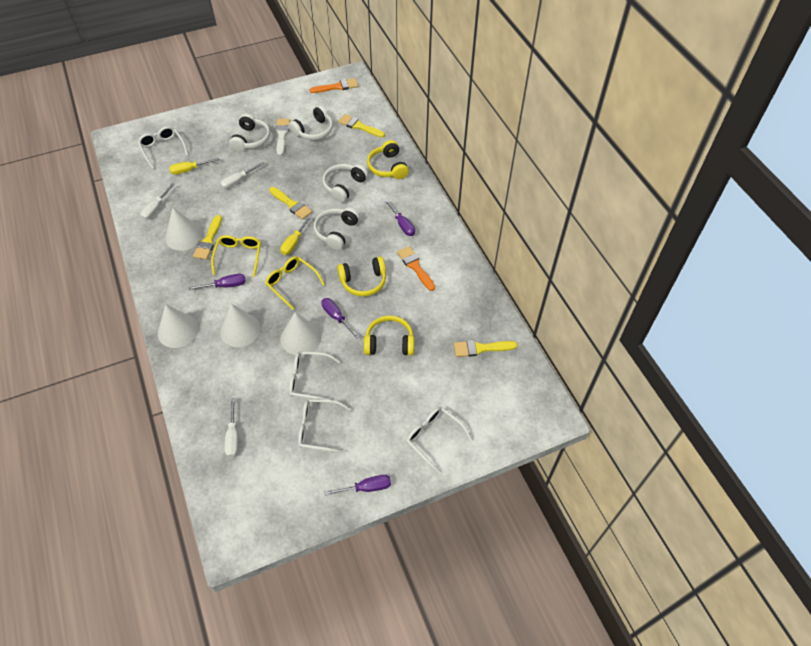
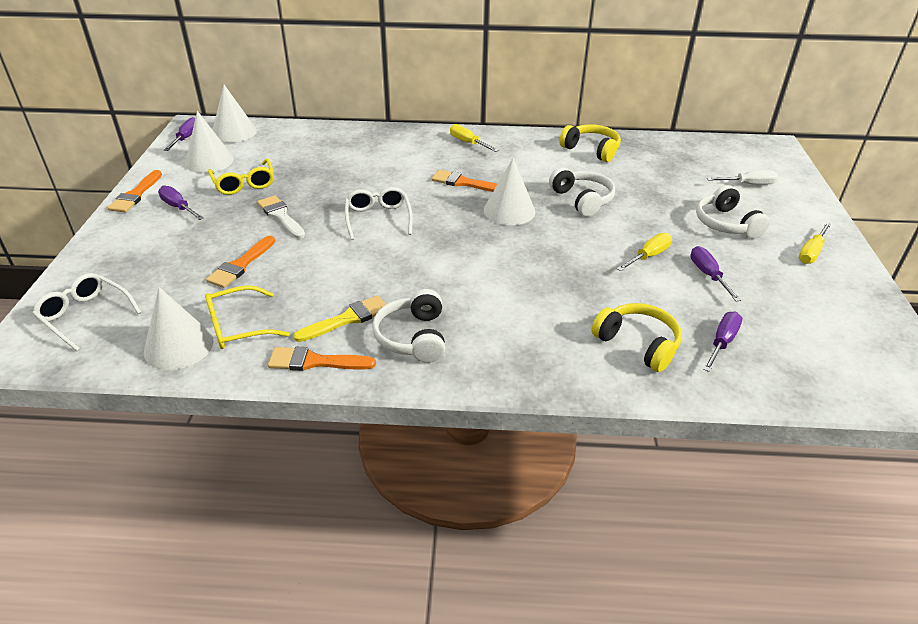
orange brush: [310,78,358,93] [397,246,435,291] = 2 -> [107,170,162,213] [206,236,275,288] [268,347,376,371] [432,170,497,192] = 4
white glasses: [137,126,188,169] [289,351,341,400] [298,399,351,453] [406,407,473,474] = 4 -> [32,273,142,351] [345,187,413,240] = 2
white headphones: [229,114,270,152] [289,105,333,140] [314,207,360,250] [323,164,368,203] = 4 -> [372,289,445,363] [549,167,615,217] [696,185,770,238] = 3
white screwdriver: [140,183,175,220] [220,162,265,189] [225,398,238,458] = 3 -> [707,170,778,185] = 1
yellow brush: [193,215,222,260] [269,187,312,220] [338,114,385,138] [454,340,518,357] = 4 -> [293,295,386,342] = 1
yellow headphones: [337,256,386,297] [364,316,414,356] [367,140,409,179] = 3 -> [559,124,621,162] [591,303,682,372] = 2
yellow screwdriver: [169,158,220,175] [280,216,312,255] = 2 -> [450,124,498,152] [617,233,672,271] [799,222,831,264] = 3

